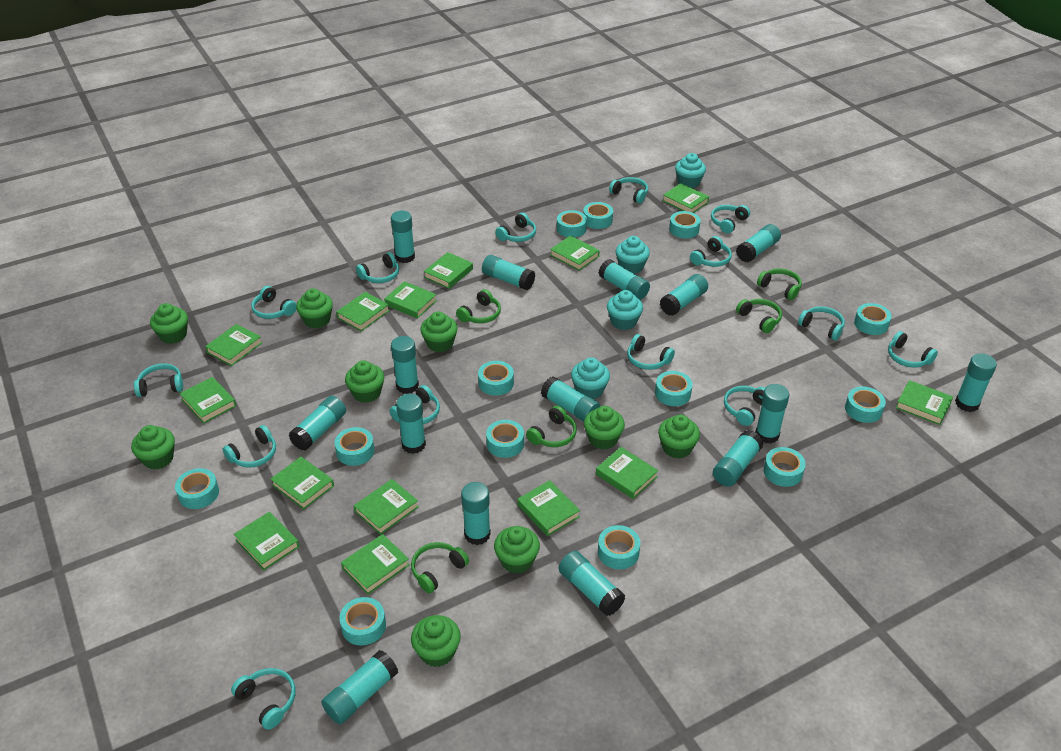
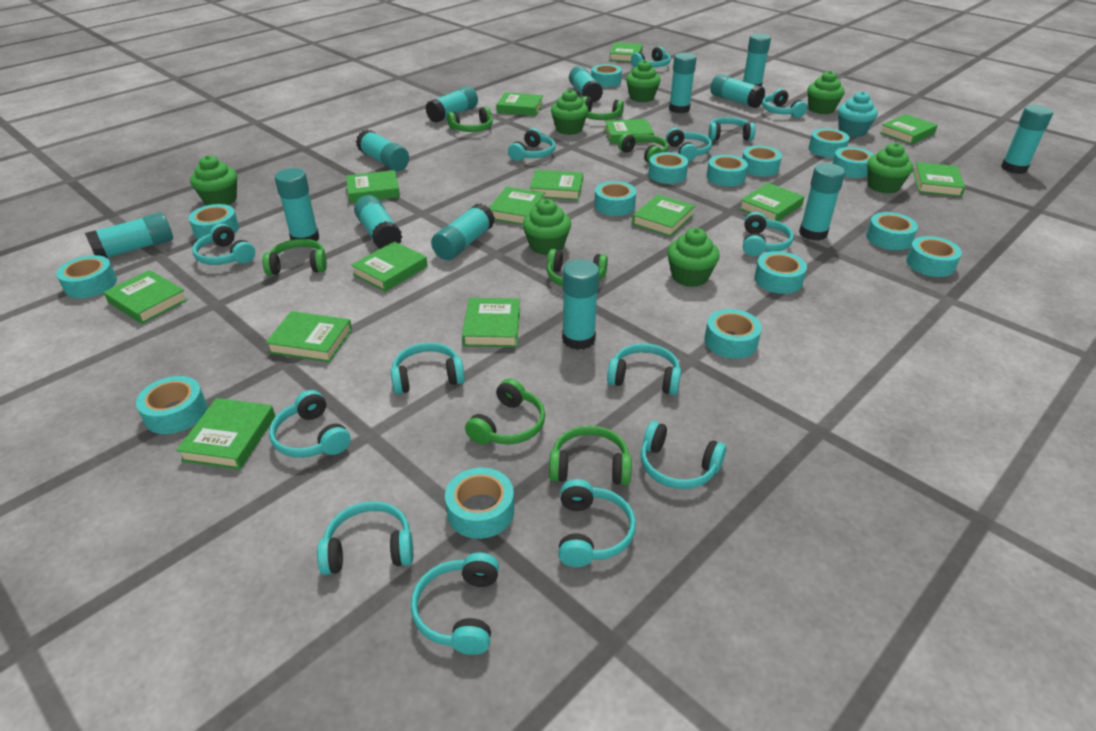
green book: [179,377,236,424] [205,324,262,366] [234,512,299,570] [270,457,334,510] [336,292,390,331] [341,534,409,595] [354,479,419,535] [384,281,437,319] [424,252,473,289] [517,480,580,536] [550,235,600,271] [596,447,658,499] [662,183,709,213] [895,380,953,425] = 14 -> [104,270,188,324] [176,398,275,470] [265,311,352,362] [346,170,400,203] [351,241,428,292] [462,298,520,347] [489,187,545,225] [496,92,543,116] [530,170,583,200] [604,119,654,144] [609,42,643,62] [632,194,695,237] [739,183,804,222] [880,114,938,144] [913,162,965,197] = 15
green cupcake: [131,425,175,470] [150,303,188,344] [296,288,333,329] [345,360,384,403] [411,615,461,667] [420,311,458,352] [494,526,540,574] [584,406,625,449] [658,415,700,459] = 9 -> [190,155,237,205] [522,199,571,255] [551,89,588,135] [626,60,661,102] [667,228,720,287] [807,71,845,114] [867,143,913,194] = 7
green headphones: [411,542,469,593] [456,289,501,323] [526,405,577,447] [736,299,782,333] [757,268,802,300] = 5 -> [262,239,327,276] [447,106,493,132] [465,378,545,445] [547,249,608,286] [549,426,632,485] [582,96,624,120] [618,133,668,163] = 7
turquoise cupcake: [571,357,610,399] [607,290,643,330] [616,236,650,274] [675,153,706,188] = 4 -> [838,91,878,137] = 1
turquoise glue stick: [289,396,346,451] [321,650,398,724] [391,211,415,263] [391,336,419,394] [396,394,426,454] [461,482,491,545] [482,255,535,290] [541,376,601,422] [559,551,625,616] [599,259,650,300] [660,274,708,316] [713,430,764,487] [736,224,781,262] [755,384,789,444] [955,353,997,412] = 15 -> [85,212,173,258] [275,168,319,241] [354,195,402,249] [356,130,409,171] [426,86,478,123] [431,203,495,260] [562,259,599,350] [569,66,603,103] [669,53,697,113] [710,74,765,108] [743,33,771,87] [799,163,845,241] [1001,105,1053,174] = 13
turquoise tape: [175,468,219,509] [334,427,375,466] [339,597,386,646] [478,361,514,396] [486,420,524,458] [557,210,587,237] [583,202,613,229] [598,525,641,569] [655,371,692,406] [669,211,701,238] [764,447,806,487] [845,386,886,423] [854,303,892,335] = 13 -> [56,255,117,298] [136,376,207,434] [189,204,239,239] [445,468,514,539] [591,64,622,87] [594,181,636,216] [648,152,688,184] [705,309,762,359] [706,155,748,187] [742,146,782,177] [754,251,807,294] [808,128,850,158] [832,147,874,178] [866,212,918,250] [906,236,962,277] = 15

